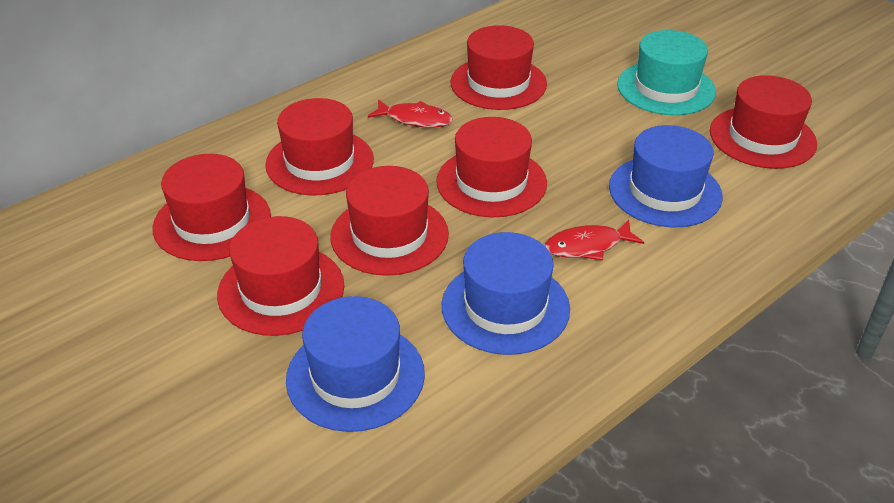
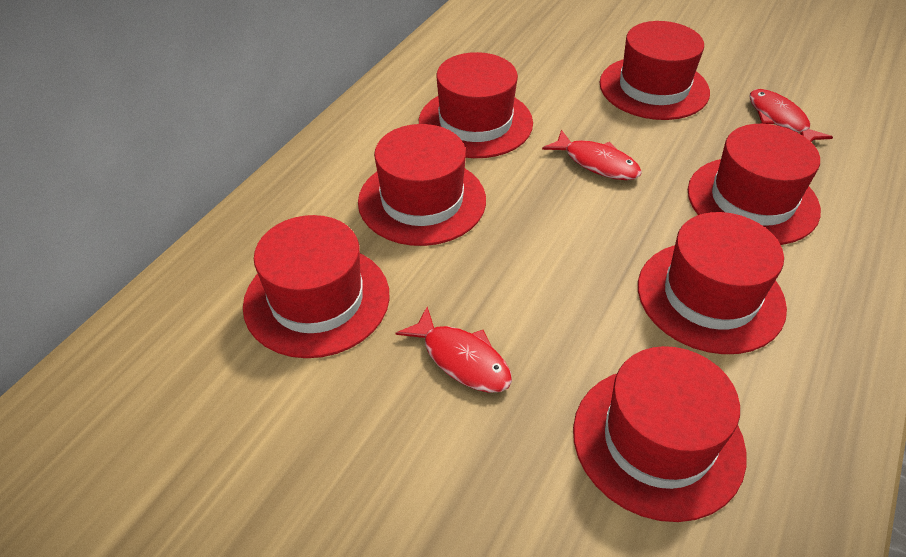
blue hat: [286,296,425,432] [442,232,570,355] [609,125,723,227] = 3 -> none = 0
red fish: [368,99,453,127] [545,220,644,261] = 2 -> [396,307,512,393] [542,130,642,180] [749,89,833,142] = 3
turquoise hat: [617,30,716,115] = 1 -> none = 0

